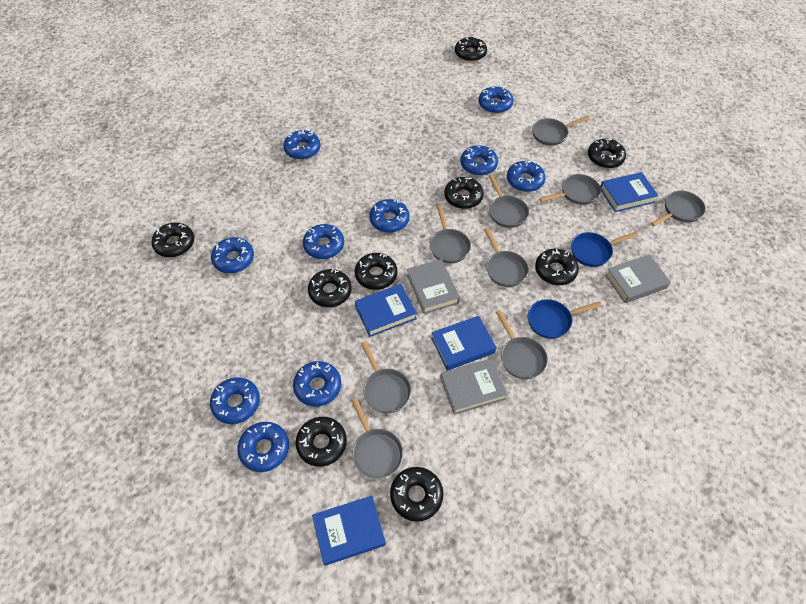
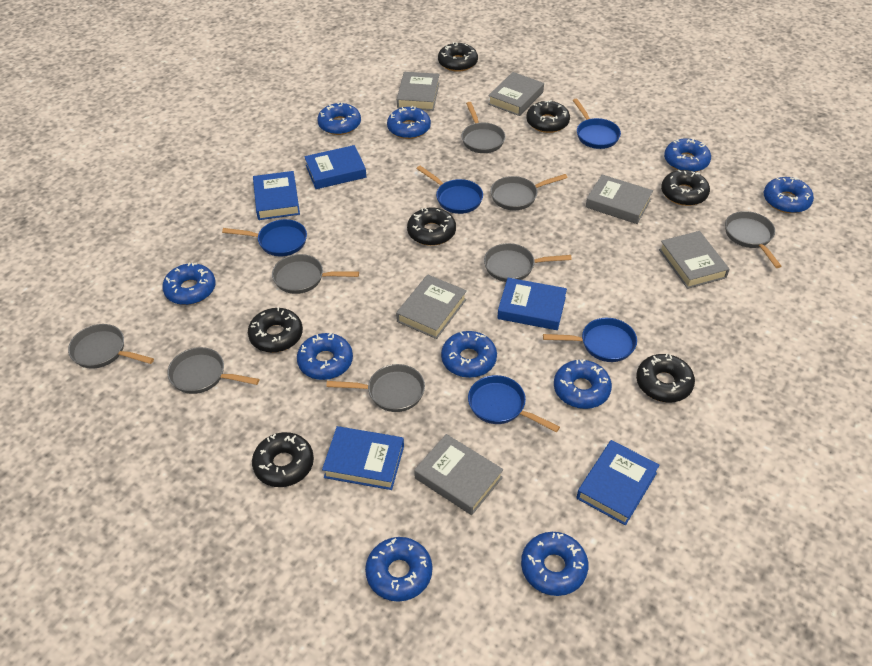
black donut: [151,222,194,257] [296,417,347,467] [308,269,352,307] [355,253,397,290] [390,467,443,522] [444,177,484,209] [455,37,487,62] [535,249,579,285] [588,139,626,168] = 9 -> [248,307,303,353] [252,432,314,487] [407,208,456,246] [438,42,478,72] [526,100,570,133] [636,353,695,402] [661,169,710,206] = 7
blue book: [312,496,386,566] [355,284,417,337] [431,316,496,371] [600,172,659,212] = 4 -> [253,171,300,220] [304,145,366,189] [322,426,404,490] [497,278,567,330] [576,440,659,525] = 5
blue pan: [528,299,602,339] [571,232,638,267] = 2 -> [222,219,307,256] [416,166,483,214] [468,375,560,432] [543,318,637,362] [573,99,621,149] = 5
grey book: [407,259,460,314] [440,359,508,415] [605,254,671,303] = 3 -> [396,274,467,339] [397,72,440,111] [414,434,503,515] [488,72,544,116] [586,175,653,224] [659,231,730,289] = 6
grey pan: [351,398,403,478] [361,341,411,413] [430,205,471,263] [484,228,529,287] [489,174,529,228] [496,310,548,379] [532,116,590,146] [539,174,601,205] [651,191,706,226] = 9 -> [68,324,154,369] [167,347,259,394] [272,254,359,294] [326,364,425,412] [462,102,505,153] [484,243,572,282] [490,174,567,210] [725,211,781,268] = 8

